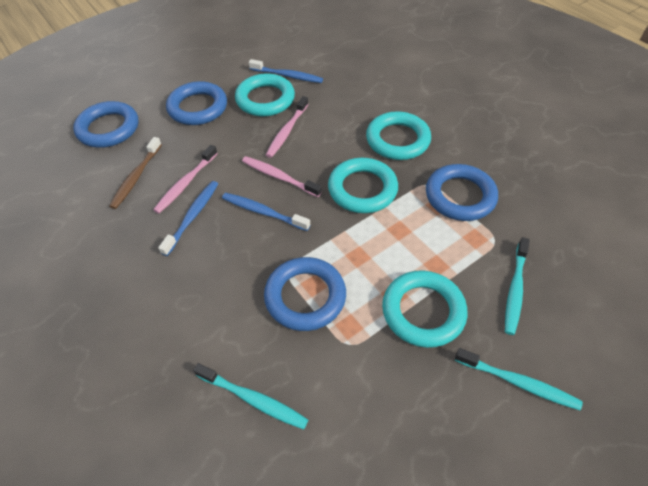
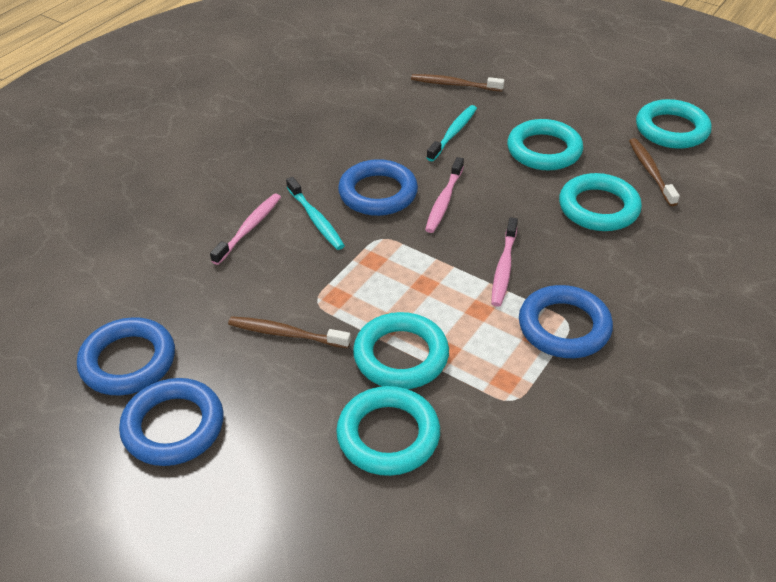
blue toothbrush: [158,181,218,256] [222,193,310,231] [249,59,323,83] = 3 -> none = 0
brown toothbrush: [109,137,162,209] = 1 -> [228,316,351,348] [411,74,505,92] [629,138,680,206] = 3
turquoise ring: [235,74,295,116] [328,158,398,213] [366,111,431,160] [382,270,467,348] = 4 -> [336,386,440,476] [353,312,449,389] [507,119,583,171] [559,173,642,231] [636,99,712,149] = 5
turquoise toothbrush: [193,363,308,430] [455,348,583,410] [505,237,530,335] = 3 -> [286,177,345,250] [427,105,477,161] = 2

